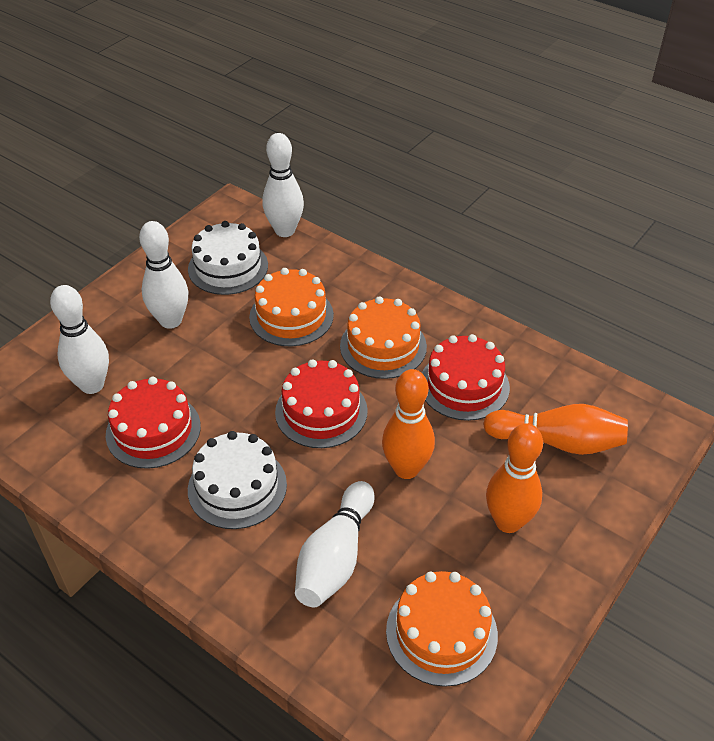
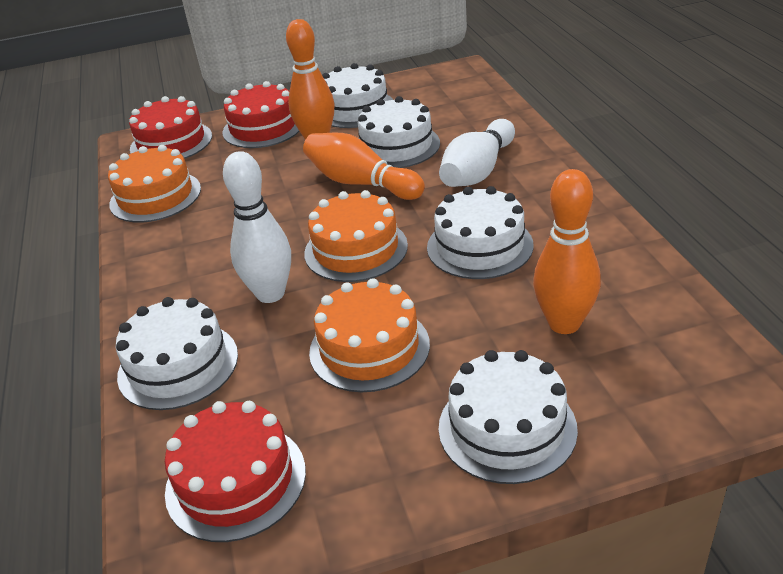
white bowling pin: [50,285,109,394] [139,221,188,329] [262,133,304,237] [295,481,375,607] = 4 -> [223,151,291,303] [439,119,515,187] = 2
white cake: [188,221,268,295] [188,431,287,529] = 2 -> [116,297,238,410] [322,63,393,128] [358,96,440,168] [427,186,533,279] [439,350,578,484] = 5

